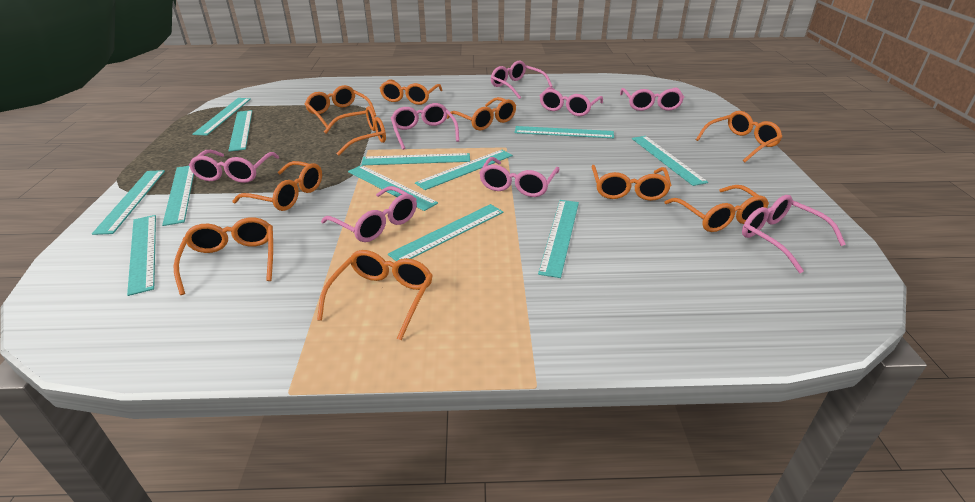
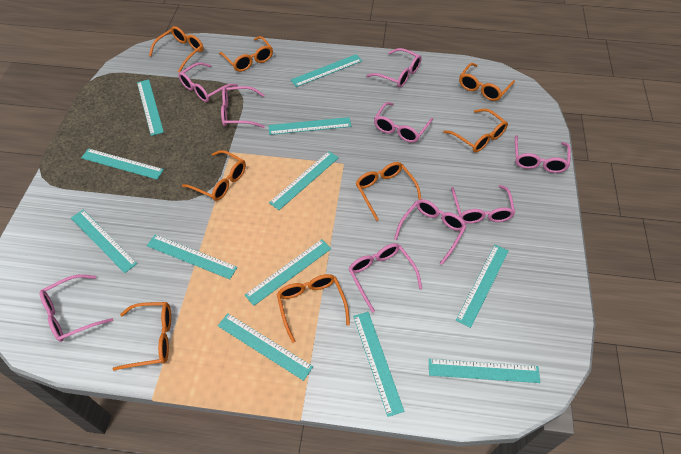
orange glasses: [174,217,273,295] [233,161,322,211] [305,85,376,128] [317,250,433,340] [324,106,386,156] [380,79,442,105] [447,97,516,130] [591,165,671,201] [664,185,769,232] [696,111,782,162] = 10 -> [112,302,171,371] [149,26,204,73] [182,150,246,201] [219,36,273,72] [277,274,350,343] [356,162,421,221] [443,109,508,152] [459,63,515,101] = 8
pink glasses: [189,150,279,183] [321,186,417,242] [391,103,459,150] [479,157,559,197] [491,61,553,99] [539,87,603,116] [620,88,684,111] [742,195,846,273] = 8 -> [39,274,113,342] [178,62,238,102] [221,86,265,128] [349,243,422,313] [367,48,422,88] [374,102,433,143] [394,199,466,265] [451,185,515,224] [515,135,571,173] = 9

